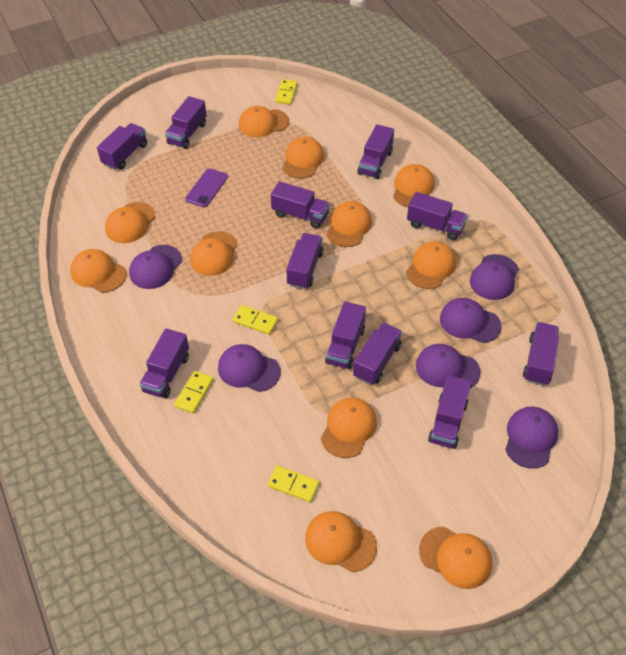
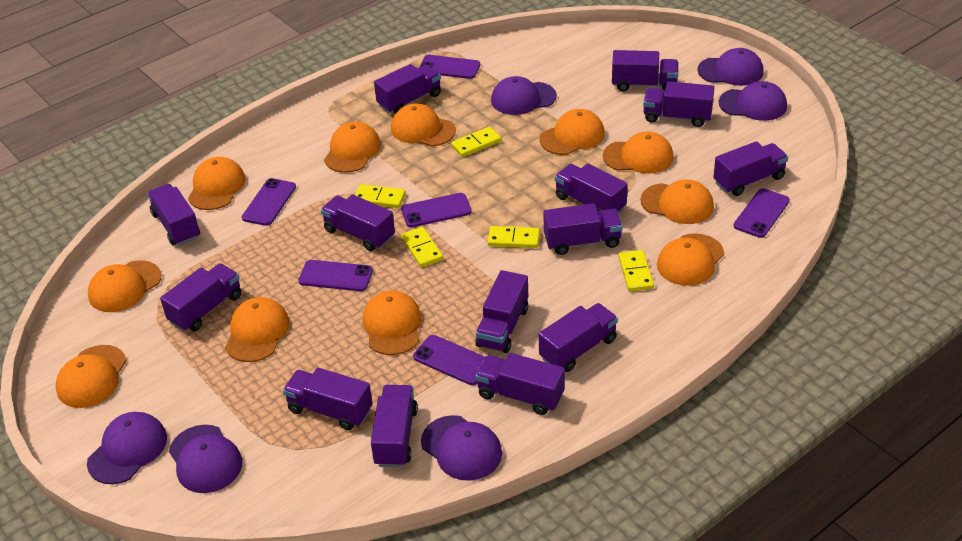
purple phone: [185,168,228,207] = 1 -> [242,178,296,226] [298,260,373,291] [401,193,472,227] [413,335,485,385] [419,55,480,79] [734,188,790,238] = 6
purple truck: [97,123,147,170] [140,329,189,398] [165,96,207,149] [271,181,330,229] [286,233,324,289] [325,301,366,369] [353,323,402,385] [358,124,394,179] [407,192,468,240] [428,375,471,449] [523,322,559,386] = 11 -> [147,184,200,245] [160,263,241,331] [283,368,373,430] [321,194,395,251] [371,385,418,467] [374,64,441,114] [475,270,528,353] [475,353,565,415] [539,303,618,372] [543,203,623,255] [555,163,628,214] [612,50,678,92] [643,81,715,127] [713,141,788,196] = 14
yellow domino: [174,371,213,414] [233,305,278,335] [267,466,319,502] [275,79,297,104] = 4 -> [355,184,406,208] [401,227,443,267] [451,127,501,157] [488,226,540,248] [618,250,654,291] = 5

